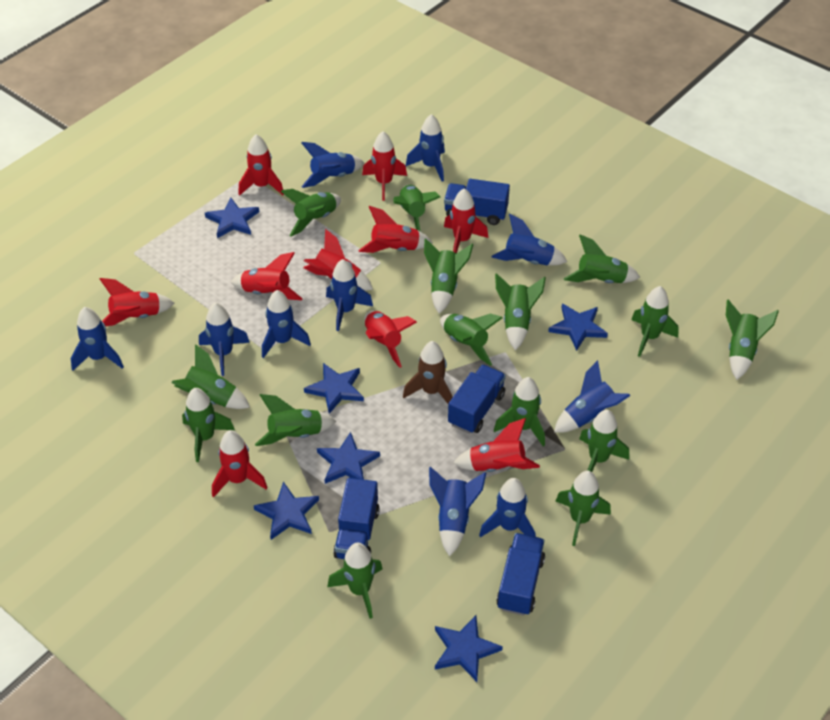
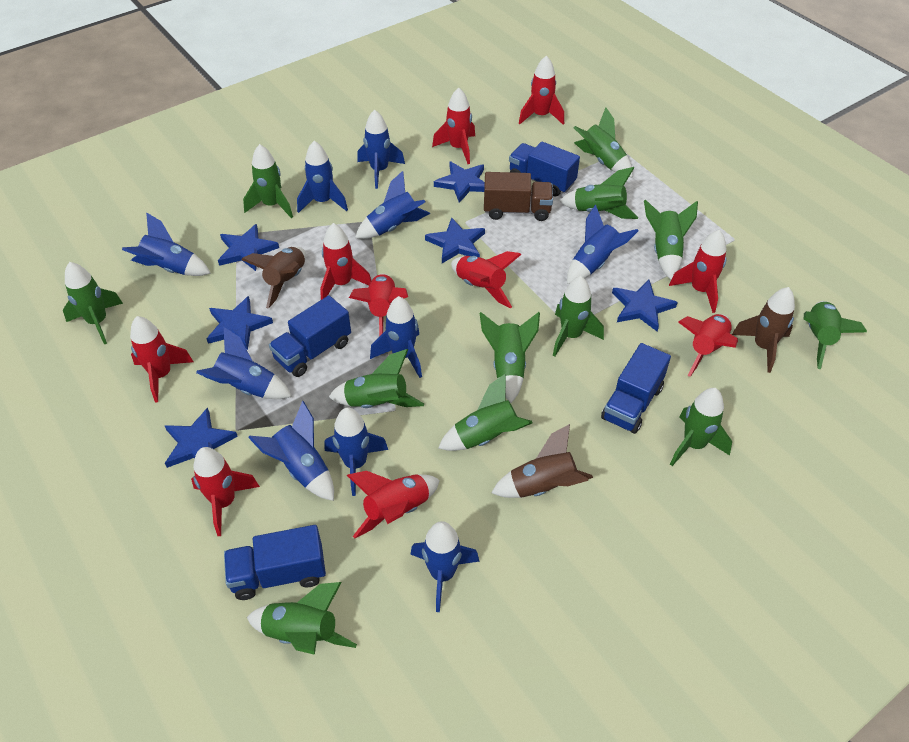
brown rocket: [403,341,453,404] = 1 -> [241,247,306,309] [491,424,593,498] [732,287,795,373] = 3
brown truck: none = 0 -> [484,172,553,221] = 1
green rocket: [171,344,250,409] [182,388,235,462] [255,394,336,446] [281,189,341,237] [327,543,383,619] [393,185,441,232] [424,238,473,314] [440,313,503,366] [494,377,545,446] [495,273,546,350] [556,471,611,546] [564,234,640,283] [579,410,629,472] [631,286,679,357] [726,299,779,380] = 15 -> [63,262,123,344] [243,144,293,218] [247,582,357,655] [329,349,424,408] [438,373,533,451] [479,312,540,403] [553,276,604,356] [559,167,638,219] [574,108,633,177] [644,200,698,280] [670,388,732,466] [804,301,867,369] = 12

